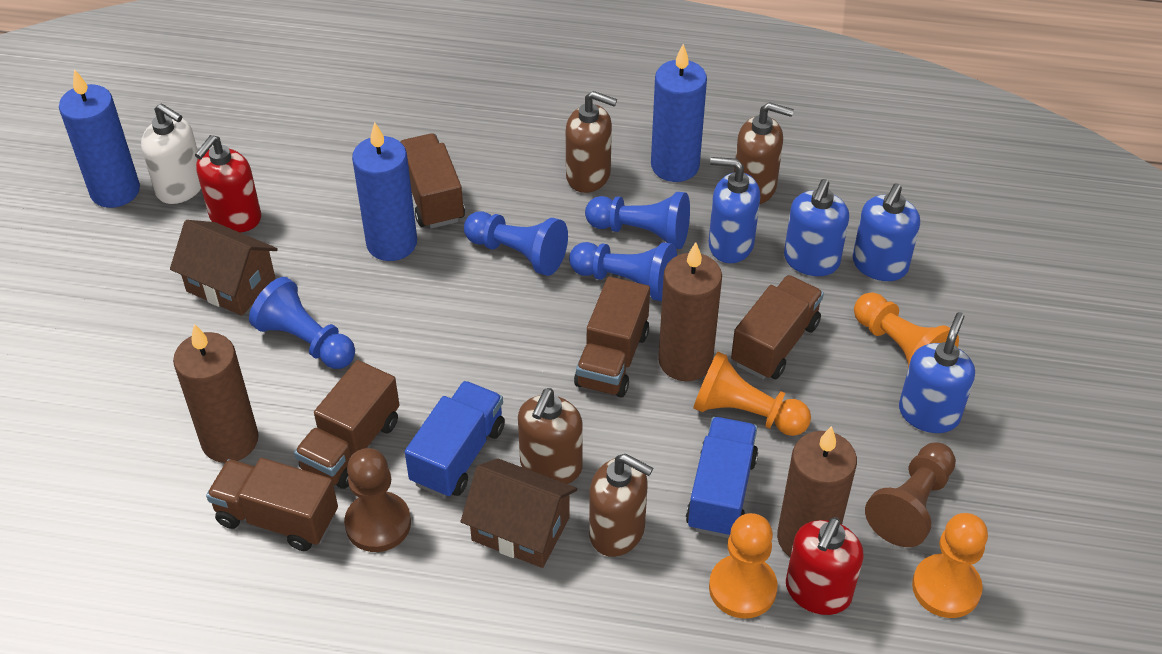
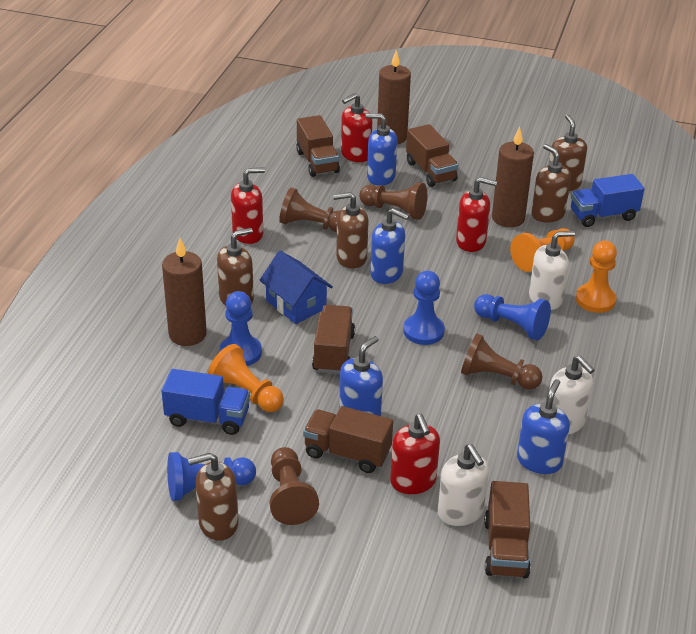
blue candle: [59,69,140,208] [352,122,417,261] [651,44,707,182] = 3 -> none = 0
blue house: none = 0 -> [260,251,333,324] = 1
brown house: [170,220,278,316] [460,458,577,568] = 2 -> none = 0
brown pawn: [344,448,411,552] [865,443,956,547] = 2 -> [270,447,319,525] [279,187,340,232] [359,182,427,220] [461,333,542,390] = 4
brown soap dispenser: [518,388,583,484] [565,91,617,193] [589,454,653,557] [734,102,794,204] = 4 -> [188,453,239,541] [217,228,254,306] [333,192,369,269] [531,144,571,223] [549,114,587,191] = 5
orange pawn: [693,352,811,436] [709,513,778,619] [854,292,959,368] [912,513,988,618] = 4 -> [208,344,284,412] [510,228,575,272] [576,241,617,313] = 3
red soap dispenser: [195,135,261,232] [786,517,864,615] = 2 -> [231,168,265,244] [341,93,372,162] [390,414,440,494] [456,177,497,252] = 4
white soap dispenser: [141,103,201,204] = 1 -> [438,444,489,526] [529,231,575,310] [550,355,594,435] = 3

